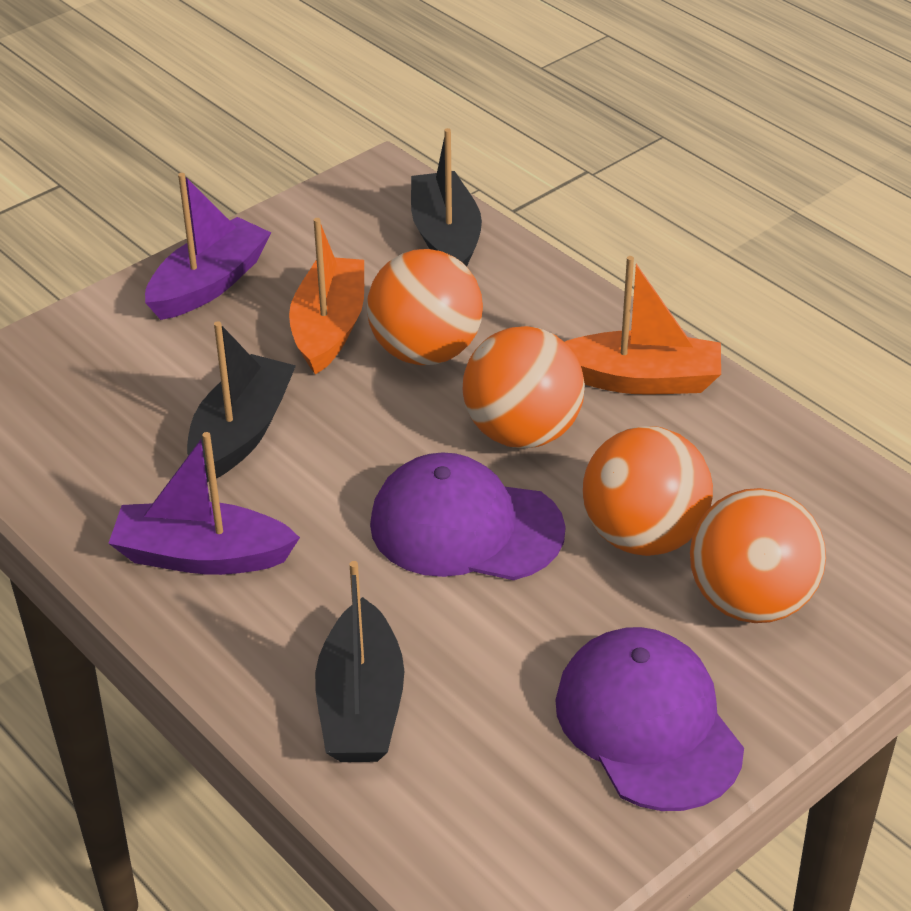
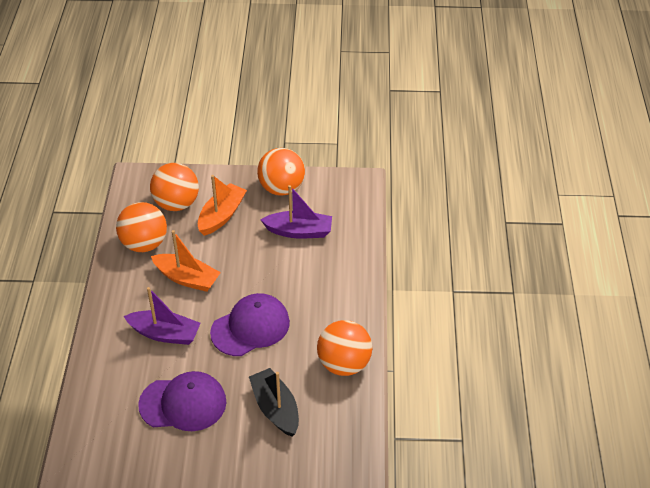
black boat: [187,321,296,482] [315,561,404,762] [411,128,482,266] = 3 -> [249,368,299,437] = 1

